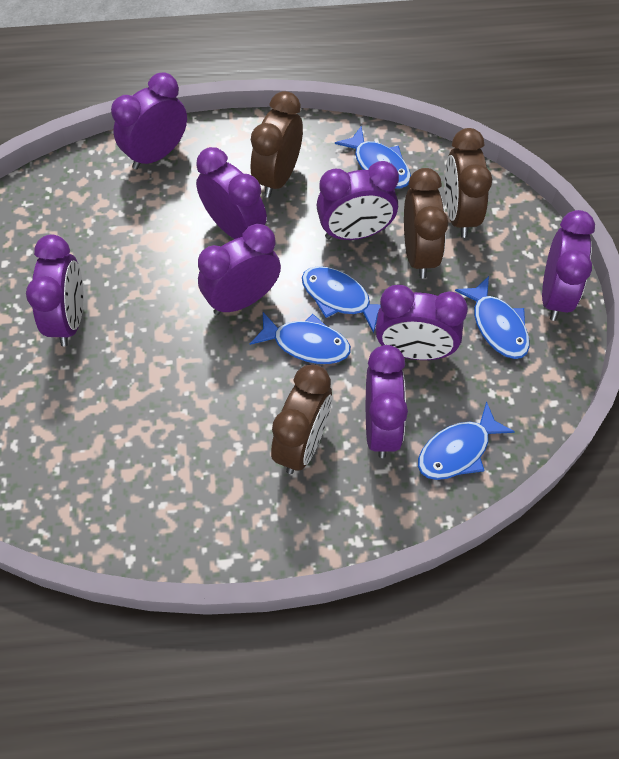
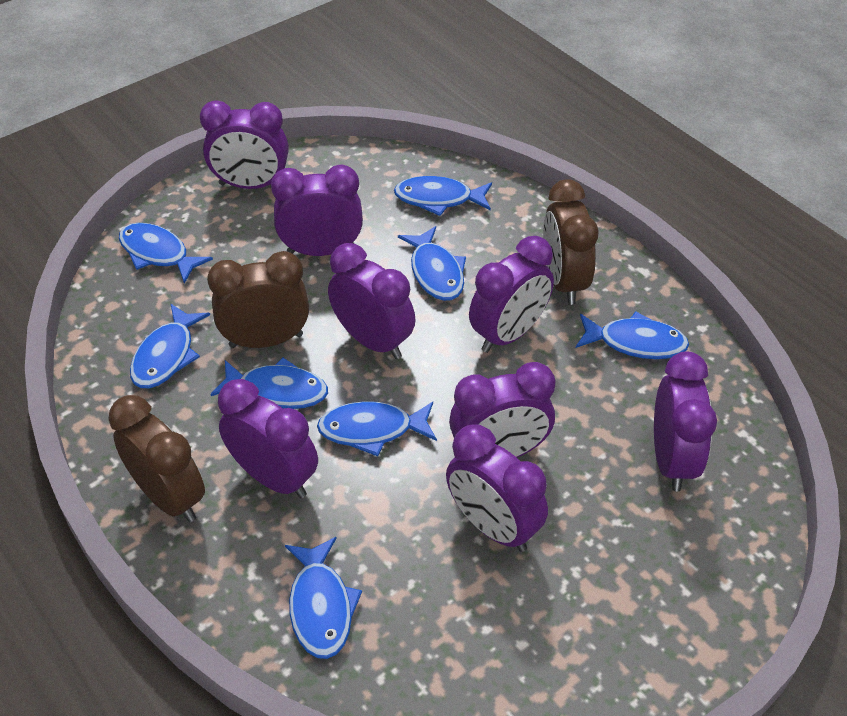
blue fish: [250,312,351,364] [302,266,381,334] [335,126,411,189] [418,402,515,480] [455,276,530,359] = 5 -> [119,223,213,284] [130,303,210,388] [210,358,328,409] [285,537,362,659] [317,401,437,456] [394,176,492,216] [398,226,466,301] [576,311,689,359] = 8
brown clock: [251,91,303,198] [271,364,332,474] [404,168,448,279] [445,128,492,238] = 4 -> [108,395,205,522] [207,251,309,348] [543,179,599,305] = 3

